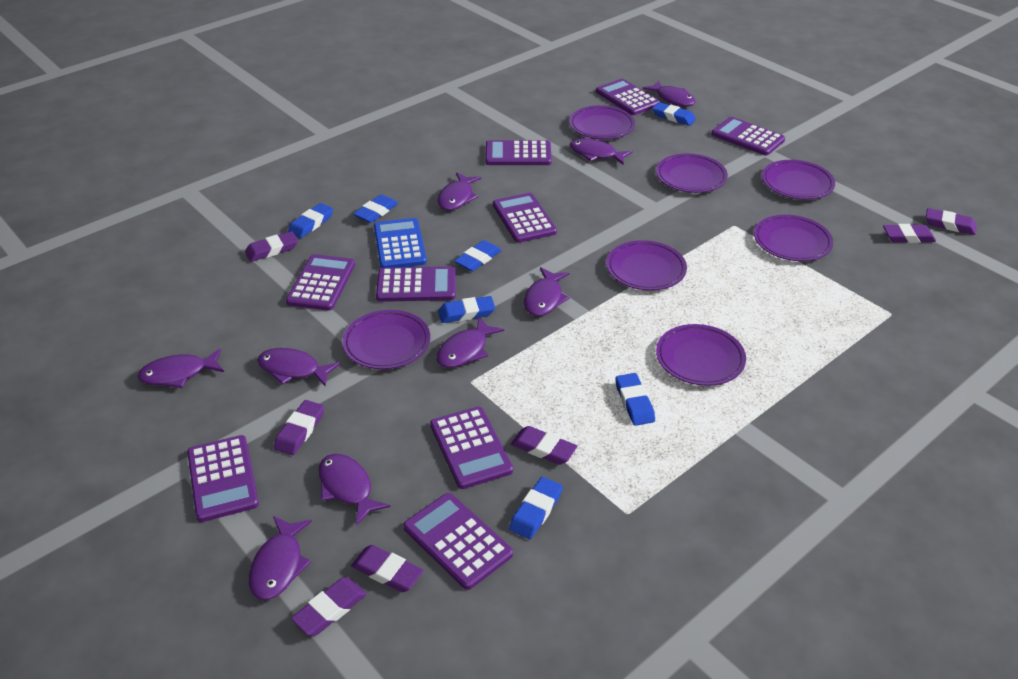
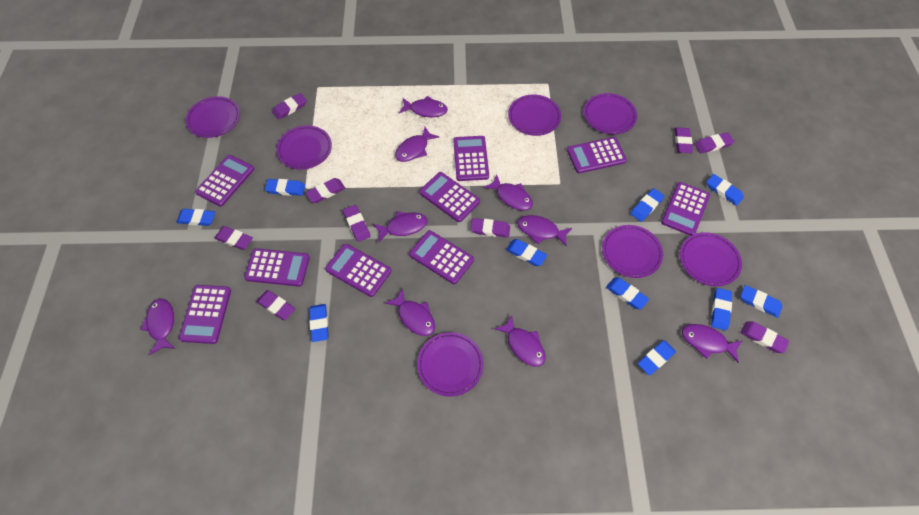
blue calculator: [374,218,427,268] = 1 -> none = 0
blue eraser: [288,203,333,238] [353,194,398,223] [438,296,495,323] [454,240,502,271] [509,477,563,539] [615,373,655,426] [652,102,696,126] = 7 -> [177,209,215,226] [265,179,305,196] [309,304,329,342] [506,239,547,266] [606,278,649,309] [630,188,665,222] [638,340,676,375] [707,174,744,206] [711,288,732,330] [741,285,782,318] = 10
purple eraser: [245,231,298,262] [274,400,324,455] [291,578,367,636] [351,545,424,592] [511,426,578,465] [883,224,936,243] [926,208,977,235] = 7 -> [215,226,253,250] [256,290,295,320] [272,93,307,120] [306,178,345,203] [343,205,371,242] [471,218,510,238] [674,127,693,153] [695,132,734,154] [741,321,789,353] = 9

